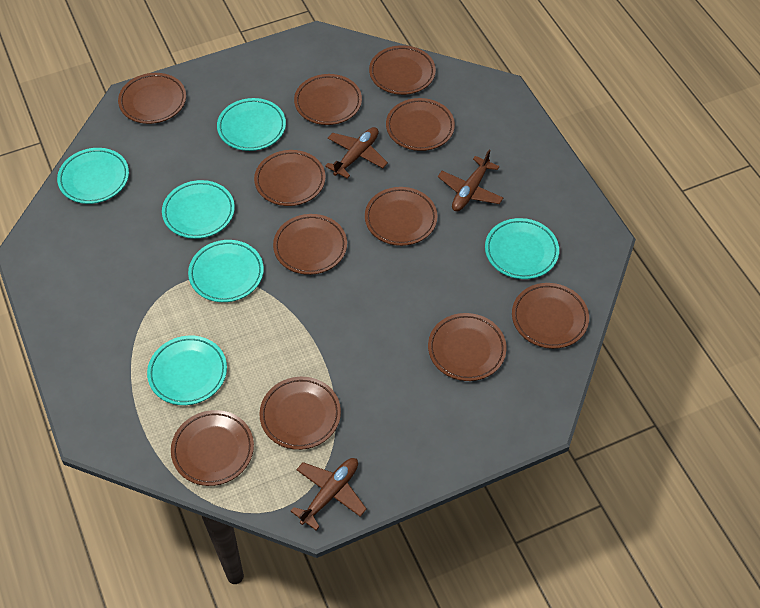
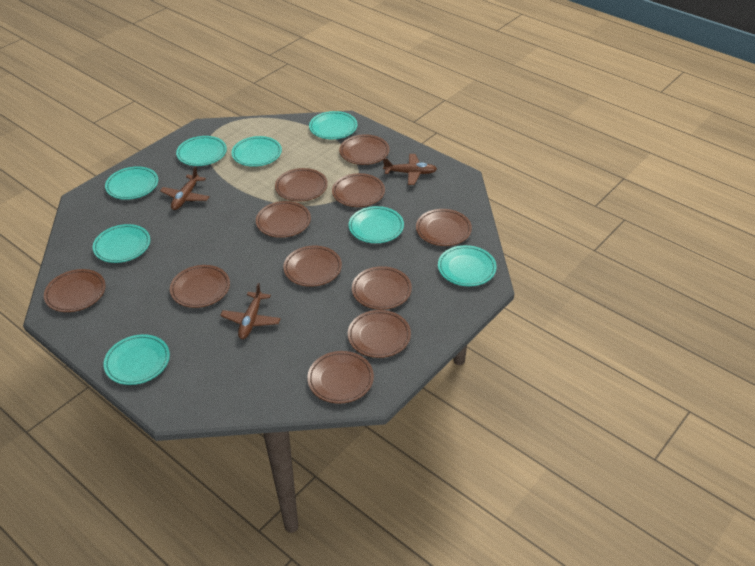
turquoise plate: [57,148,129,204] [147,336,227,405] [162,180,235,239] [188,240,264,302] [217,98,286,151] [485,218,559,279] = 6 -> [93,224,151,263] [104,334,170,385] [105,166,158,200] [176,136,227,166] [231,136,282,167] [309,111,358,139] [349,206,404,243] [438,245,497,286] = 8

